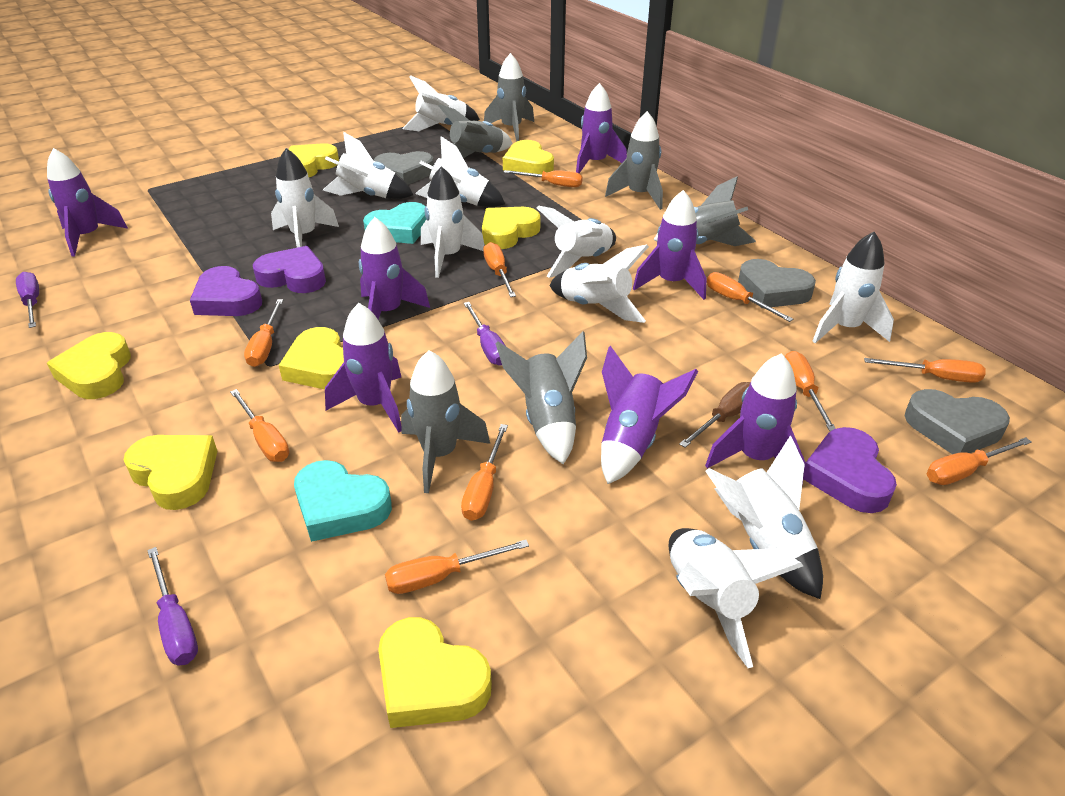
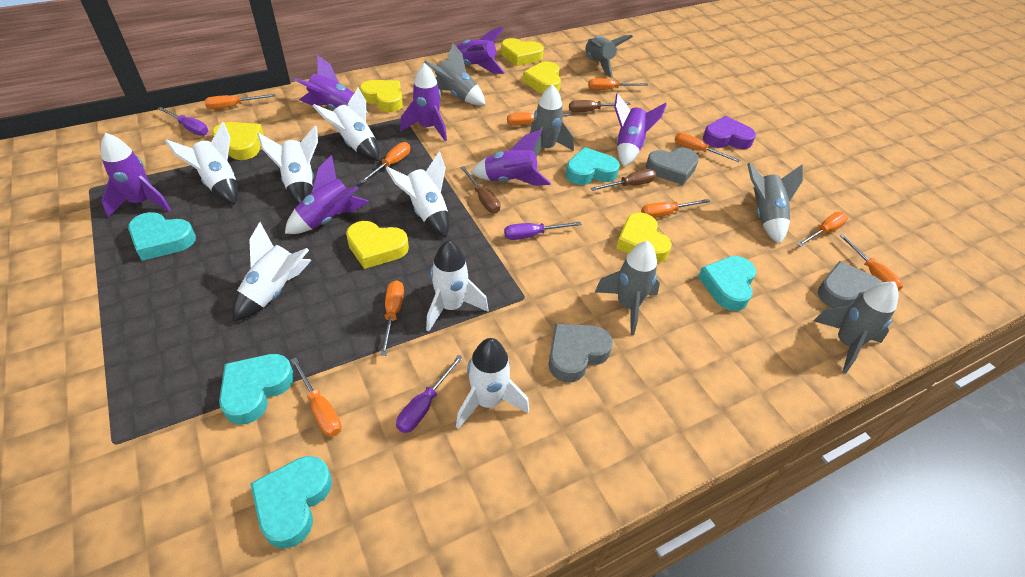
brown screwdriver: [679,382,750,448] = 1 -> [460,166,501,213] [569,100,631,113] [590,169,656,191] = 3
purple heart: [190,266,262,316] [253,246,326,293] [803,427,897,513] = 3 -> [703,116,756,149] = 1
turquoise heart: [294,460,392,542] [363,202,426,244] = 2 -> [128,212,196,261] [219,354,294,424] [250,456,332,549] [566,147,620,185] [698,256,756,311] = 5
white rocket: [271,148,339,248] [323,132,413,199] [402,75,480,131] [415,136,505,207] [421,166,485,278] [537,205,616,278] [549,245,649,323] [669,528,803,668] [706,435,823,599] [812,232,894,343] = 10 -> [165,122,238,205] [232,222,312,322] [257,125,318,205] [313,87,379,161] [386,151,449,237] [426,240,488,331] [456,338,529,429] = 7
yellow heart: [47,332,131,399] [124,435,217,510] [279,327,344,389] [289,143,339,177] [378,617,492,728] [482,207,540,249] [503,140,554,174] = 7 -> [212,122,264,160] [346,221,409,269] [359,80,403,112] [501,38,544,66] [522,61,561,94] [616,213,672,263] = 6

